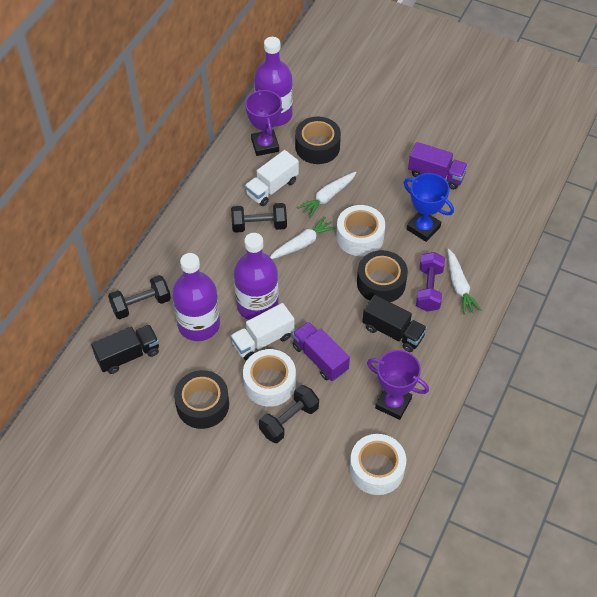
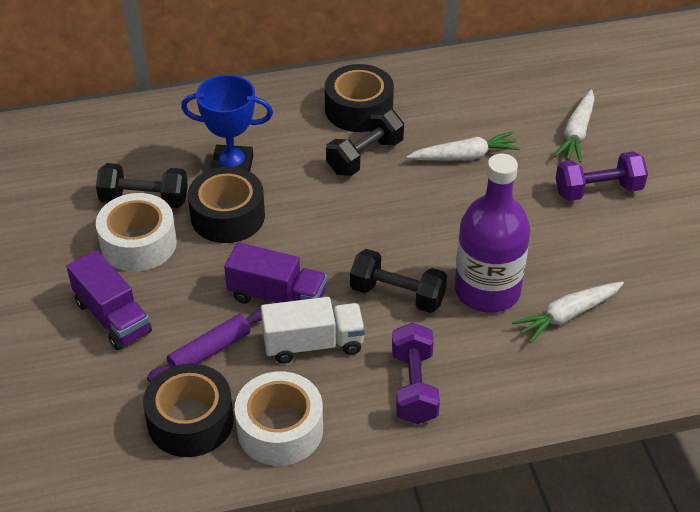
black truck: [91,325,159,374] [362,295,427,352] = 2 -> none = 0
purple bottle: [172,253,220,341] [234,233,279,320] [254,37,293,127] = 3 -> [455,154,530,313] = 1
purple dumbbell: [416,252,445,312] = 1 -> [392,323,440,424] [556,152,648,201] = 2
purple rolling pin: none = 0 -> [147,308,262,382] = 1
purple trophy: [245,89,282,156] [367,350,429,420] = 2 -> none = 0
white tape: [243,349,296,407] [336,205,385,256] [350,434,406,495] = 3 -> [96,193,177,272] [235,371,323,466] = 2
white truck: [230,303,294,361] [245,150,299,206] = 2 -> [261,297,365,364] = 1

